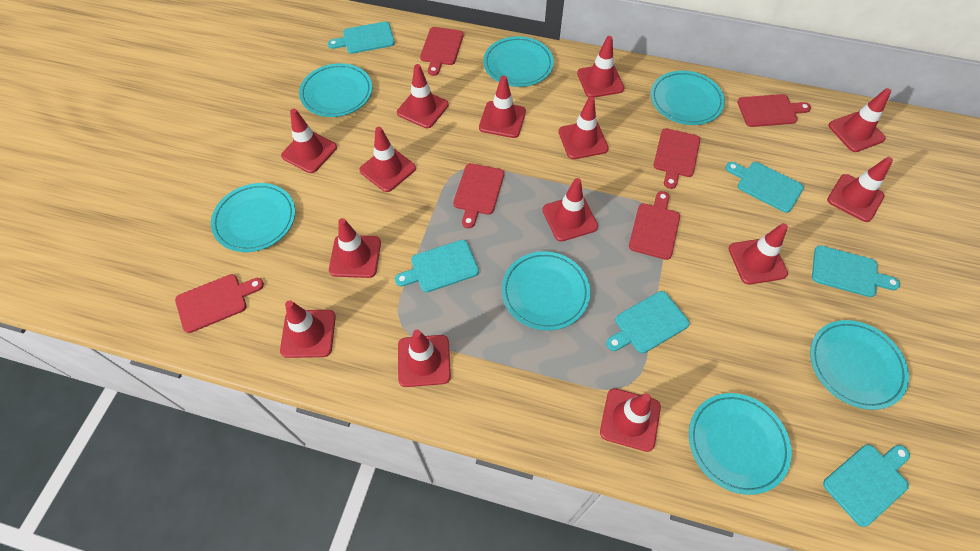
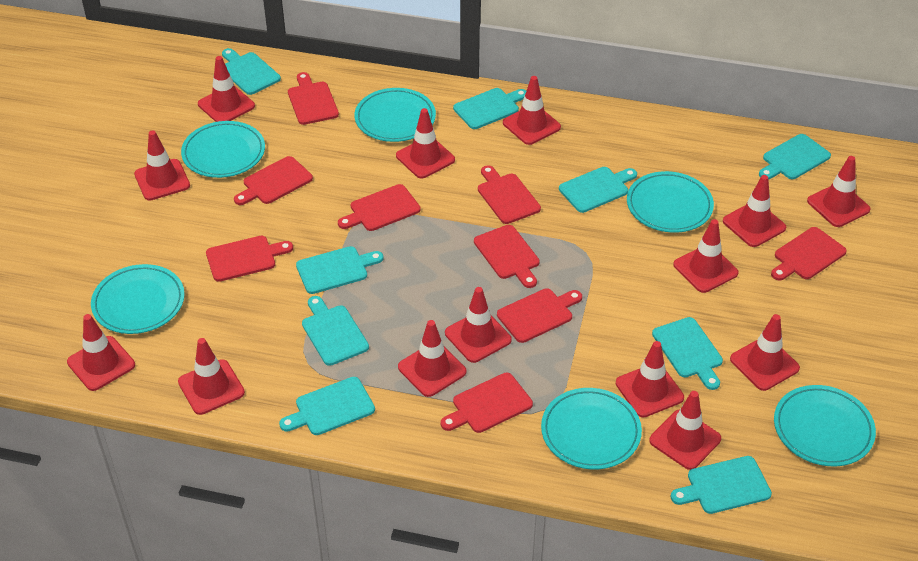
red cutting board: [175,274,264,333] [420,27,464,76] [453,163,504,228] [629,191,680,260] [654,128,700,189] [737,94,811,127] = 6 -> [206,236,293,282] [234,156,313,205] [288,72,339,125] [338,184,421,231] [441,373,533,433] [474,225,540,288] [478,165,541,224] [497,288,582,343] [771,227,847,281] = 9
turquoise cutting board: [328,21,395,54] [395,240,479,292] [606,291,690,353] [725,162,804,213] [812,245,900,297] [823,445,910,527] = 6 -> [222,48,281,95] [279,377,375,435] [296,246,384,294] [302,296,369,366] [453,88,526,129] [559,167,637,213] [652,317,723,390] [670,456,772,514] [759,134,831,180] = 9
turquoise plate: [211,183,295,252] [299,63,372,117] [483,36,554,87] [502,251,590,331] [650,71,725,125] [689,393,792,495] [810,320,909,410] = 7 -> [91,264,185,334] [181,121,265,178] [354,88,436,142] [541,388,642,469] [627,171,714,233] [774,385,876,467] = 6

